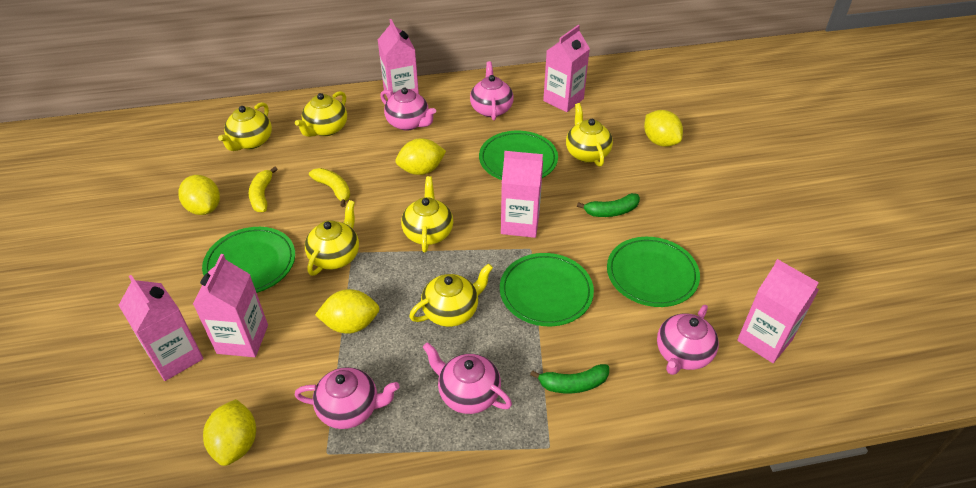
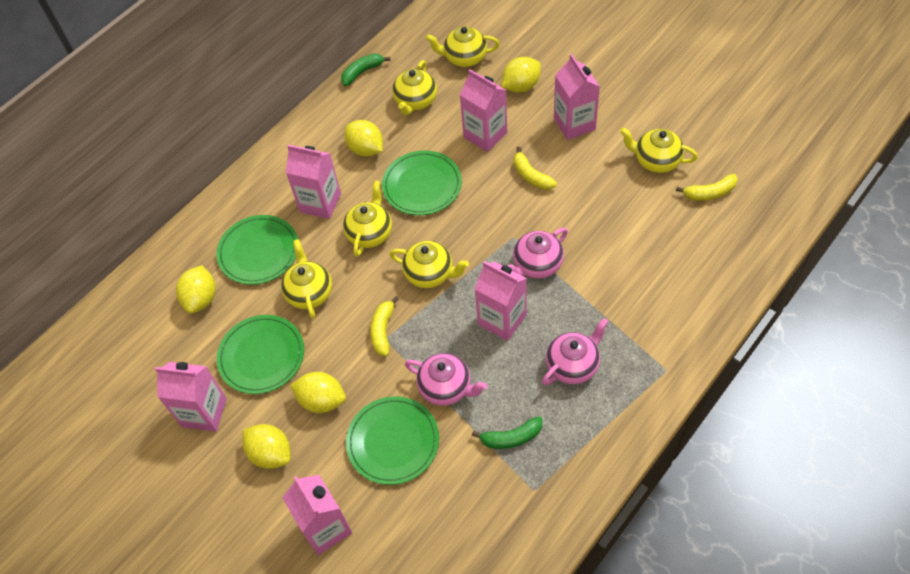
pink teapot: [294,367,400,429] [380,88,436,131] [423,342,512,414] [470,61,514,121] [657,305,719,375] = 5 -> [405,353,487,406] [507,228,568,278] [542,318,609,386] = 3
yellow banana: [249,166,278,212] [309,168,350,207] = 2 -> [370,296,399,356] [514,147,557,190] [676,174,738,201] = 3

